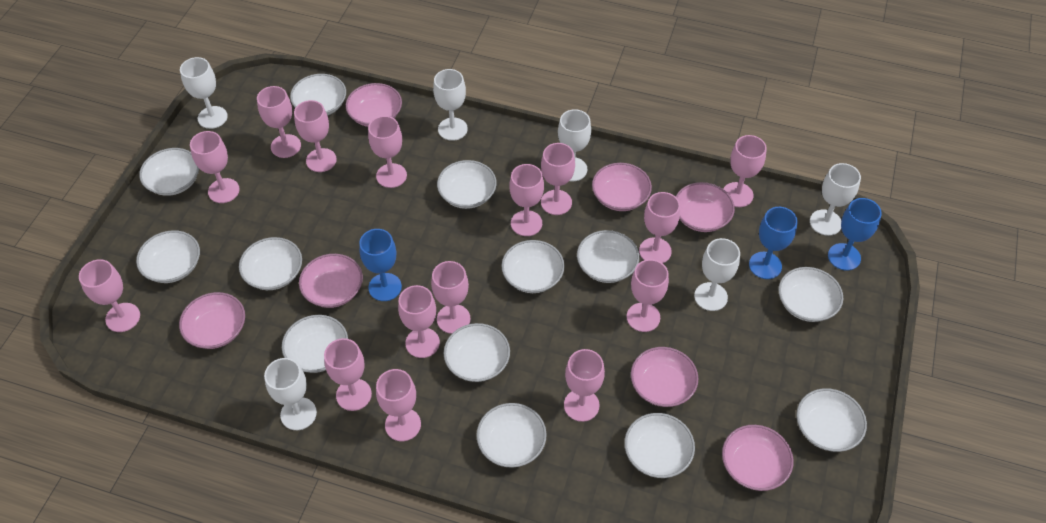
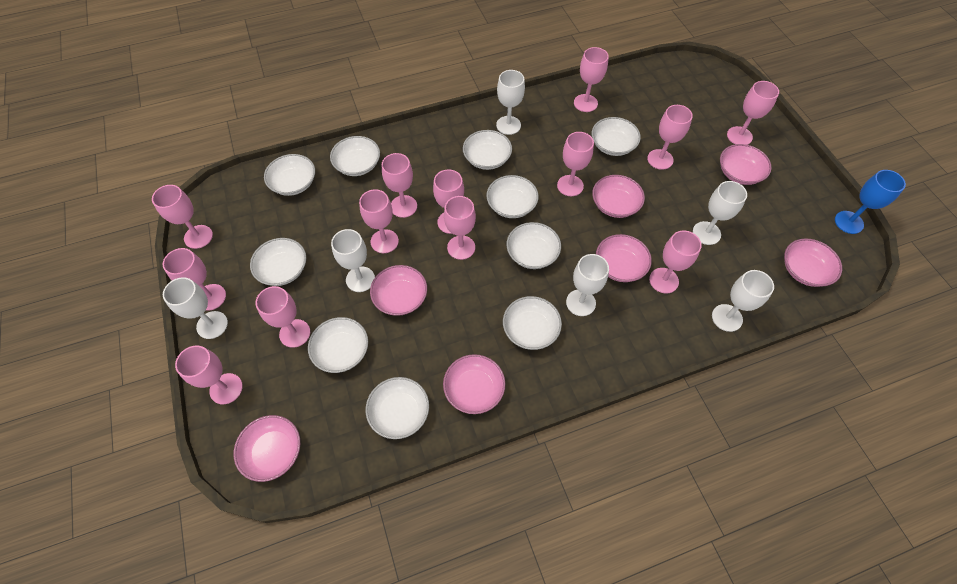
blue goblet: [359,229,402,301] [749,207,798,279] [828,198,882,271] = 3 -> [835,170,906,234] = 1
pink goblet: [79,259,140,332] [190,131,240,203] [257,86,301,158] [294,100,337,172] [324,338,372,411] [368,116,407,188] [376,369,421,441] [398,285,440,358] [431,261,471,334] [509,164,544,236] [541,143,575,215] [564,349,605,422] [627,259,669,332] [639,192,680,263] [723,135,767,207] = 15 -> [152,185,213,249] [163,248,226,311] [175,346,243,404] [256,286,310,348] [359,189,399,253] [382,153,417,218] [433,169,464,234] [444,196,476,260] [557,132,594,196] [574,47,609,112] [647,105,693,170] [649,230,702,293] [727,81,779,145] = 13
white bowl: [136,230,200,283] [139,148,199,196] [239,237,302,290] [282,315,348,373] [290,74,346,116] [437,160,497,209] [444,323,510,382] [476,403,547,468] [501,240,565,293] [577,230,639,283] [624,413,695,478] [778,267,843,322] [796,388,867,452] = 13 -> [250,238,306,286] [264,154,315,196] [308,317,368,373] [330,136,380,176] [366,377,429,439] [463,130,512,170] [486,175,539,218] [503,296,562,350] [506,222,561,269] [592,117,641,156] = 10

